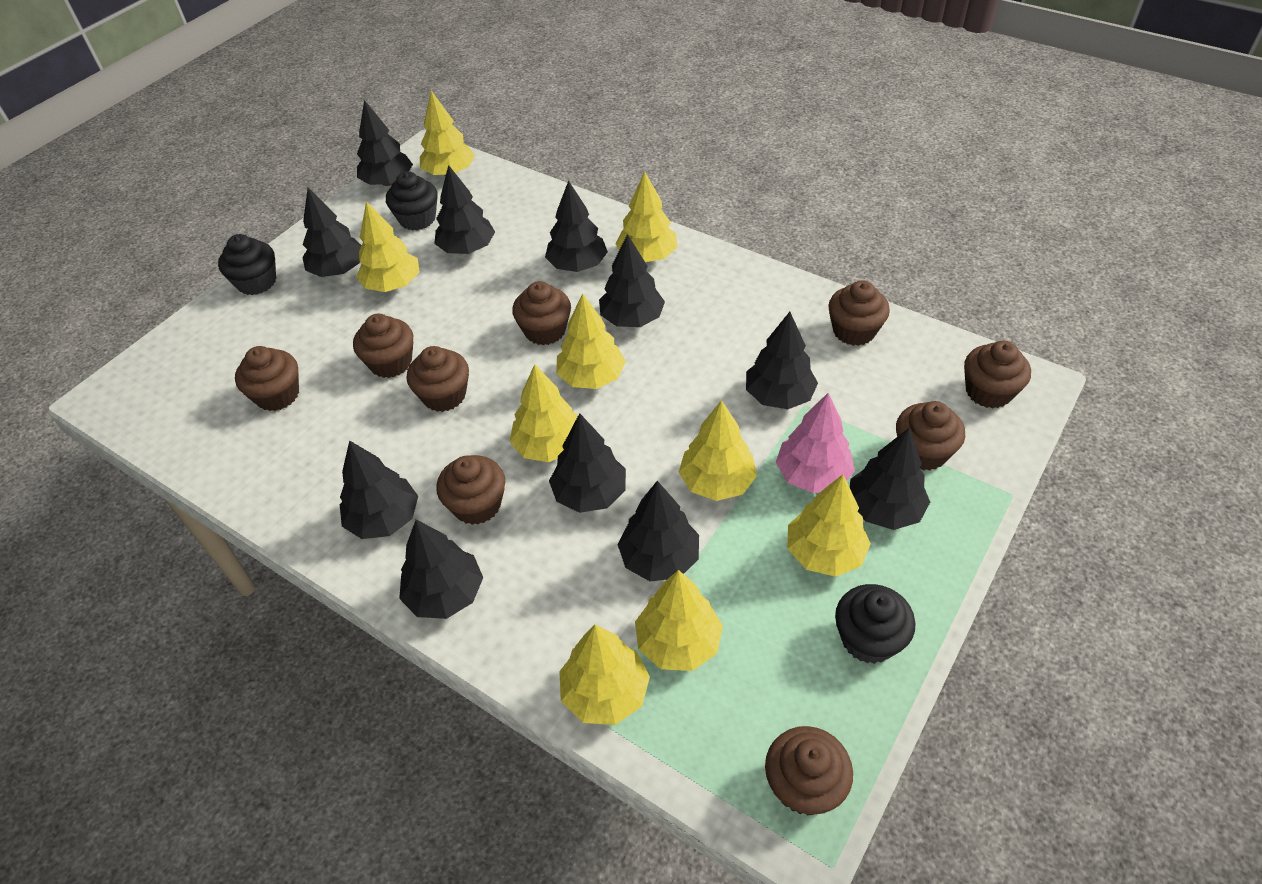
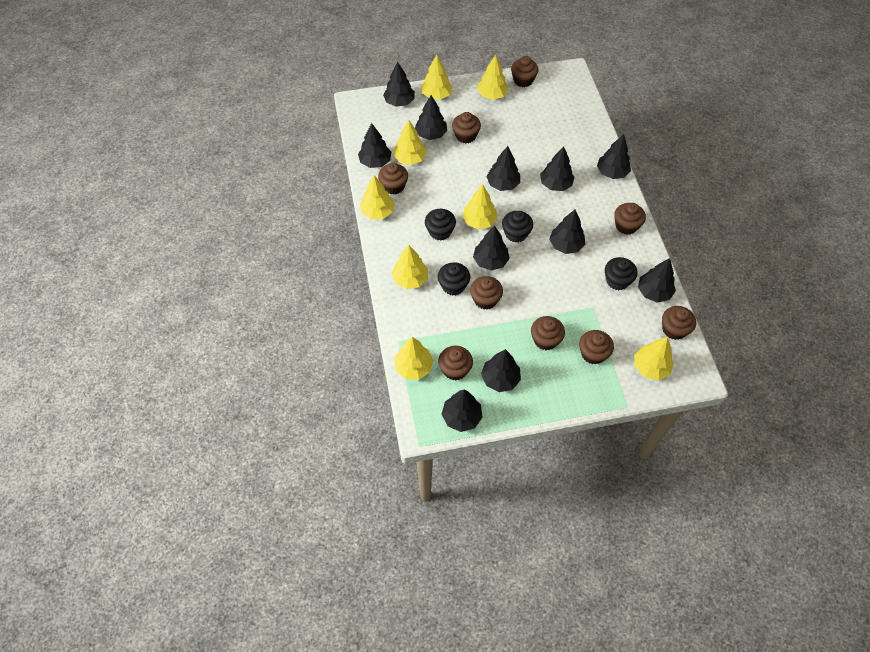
black cupcake: [218,234,276,295] [386,171,438,231] [835,584,915,664] = 3 -> [425,209,456,241] [438,262,470,295] [502,211,533,243] [605,257,637,290] = 4
pink tree: [776,393,855,493] = 1 -> none = 0
yellow tree: [356,201,420,292] [420,91,475,176] [510,364,578,462] [556,293,626,389] [559,624,650,725] [615,171,678,262] [635,570,723,671] [679,400,757,501] [787,474,871,577] = 9 -> [360,175,395,219] [391,245,428,289] [393,120,427,165] [394,337,433,380] [421,55,453,99] [462,184,498,229] [477,55,509,100] [634,337,674,380] = 8

